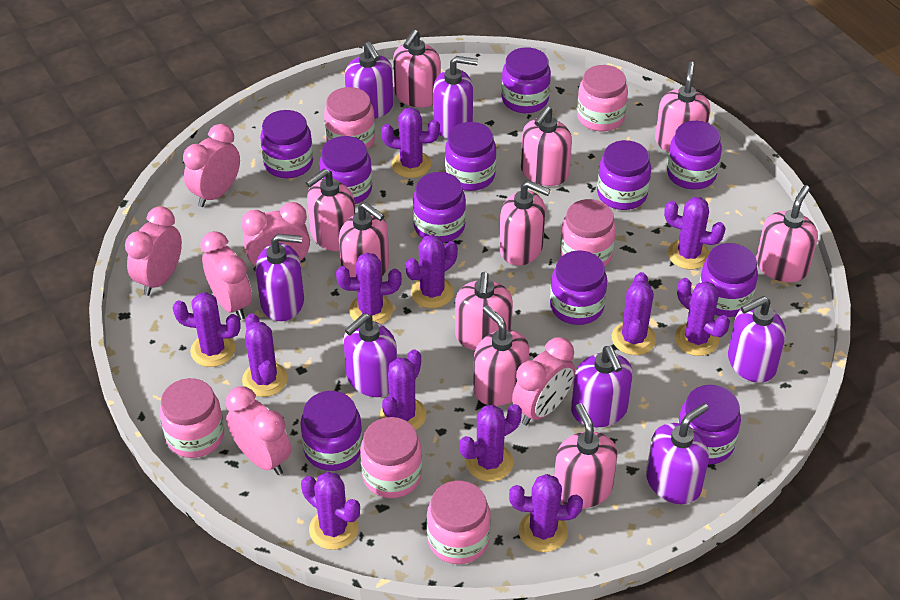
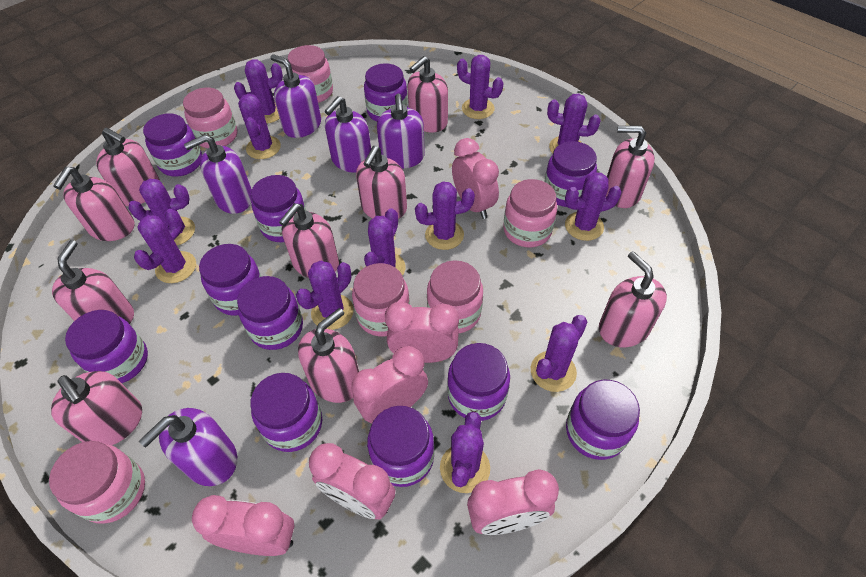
purple soap dispenser: [256,234,304,321] [343,313,397,397] [345,42,394,119] [433,56,478,139] [571,346,633,427] [646,403,709,504] [728,296,786,383] = 7 -> [139,408,237,486] [184,134,252,214] [271,54,321,138] [325,96,371,173] [377,94,425,169] = 5

